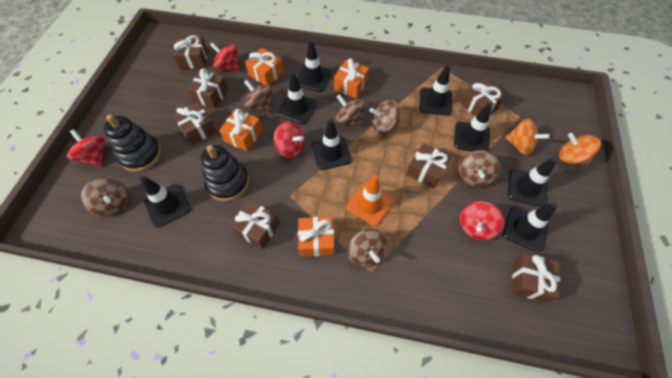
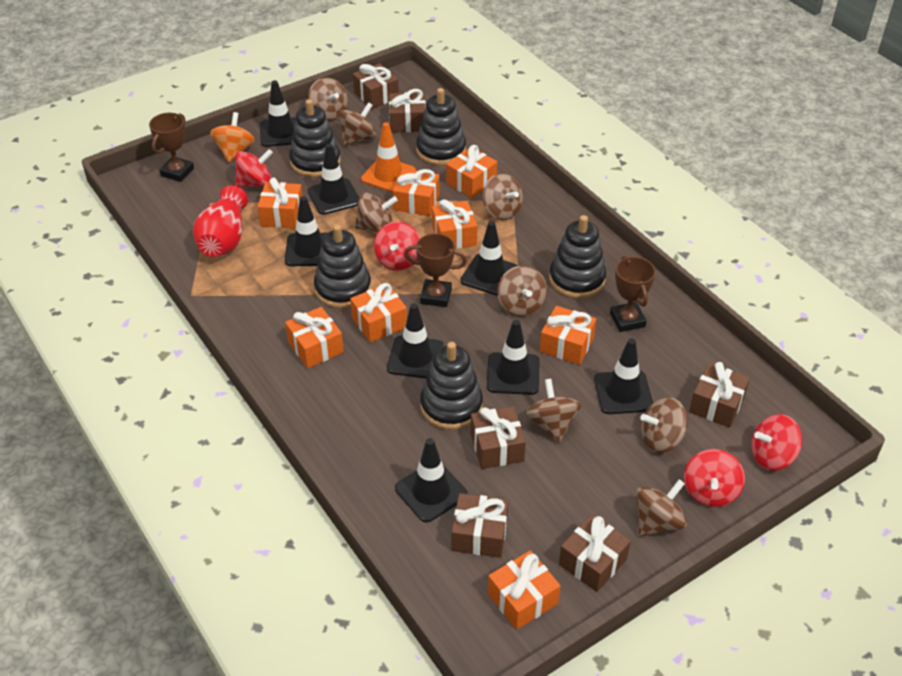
black stacking toy: [104,115,161,172] [201,145,249,201] = 2 -> [289,99,341,177] [314,225,371,308] [416,88,466,165] [420,342,483,430] [549,215,606,298] = 5
brown gift: [173,35,208,69] [173,102,217,145] [187,68,229,109] [230,200,280,249] [406,143,451,189] [460,79,505,117] [512,253,560,303] = 7 -> [353,63,399,109] [389,89,426,133] [452,493,509,558] [470,406,526,469] [559,514,631,592] [689,362,750,428] = 6
brown spinning top: [81,177,128,216] [244,80,272,113] [335,94,365,128] [348,229,388,267] [369,100,400,134] [459,150,500,187] = 6 -> [308,78,348,120] [339,102,377,146] [355,192,398,232] [482,173,523,220] [497,266,547,317] [526,379,581,443] [636,479,687,536] [640,397,688,453] = 8
brown trophy: none = 0 -> [149,113,194,182] [404,233,467,307] [610,256,656,332] = 3
orange gift: [219,109,263,152] [245,48,284,85] [298,217,334,257] [334,58,369,99] = 4 -> [258,178,303,229] [285,307,344,368] [350,283,407,343] [393,169,440,216] [432,199,478,249] [446,145,497,198] [488,550,560,630] [540,306,596,365] = 8
orange spinning top: [505,118,550,155] [559,133,601,165] = 2 -> [210,112,255,162] = 1
red vase: none = 0 -> [193,186,248,257] = 1

